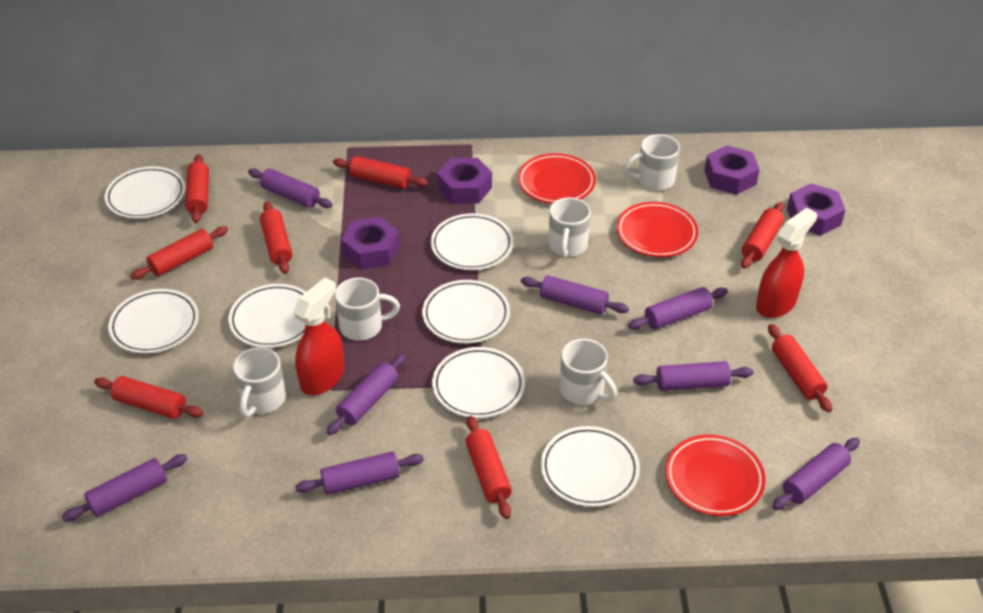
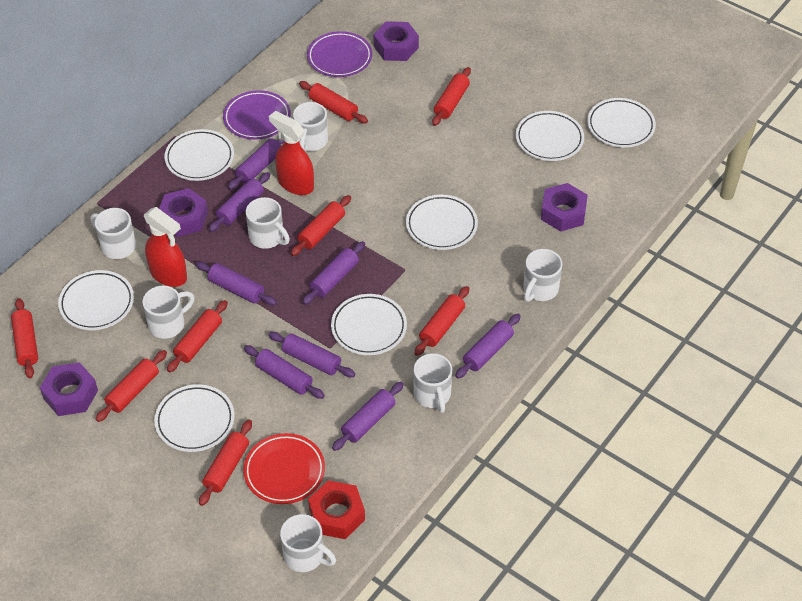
purple plate: none = 0 -> [223,90,291,140] [307,31,372,77] = 2
red nut: none = 0 -> [308,480,365,539] = 1
red plate: [518,153,596,204] [616,202,699,257] [665,434,766,516] = 3 -> [243,433,325,504] = 1
white mug: [233,347,286,417] [335,278,400,341] [548,197,591,258] [560,339,617,405] [624,134,680,191] = 5 -> [90,208,136,259] [143,286,194,339] [246,197,290,249] [280,514,336,572] [293,102,328,152] [414,353,452,413] [523,249,562,302] = 7

